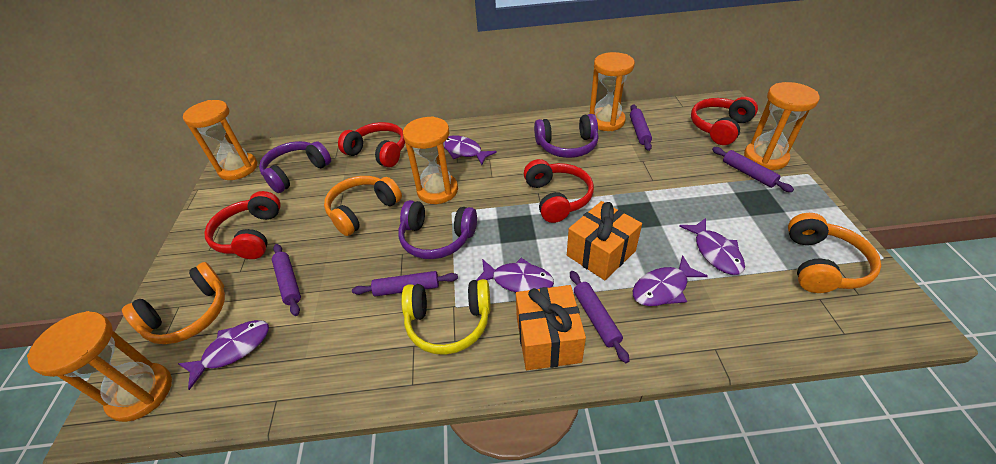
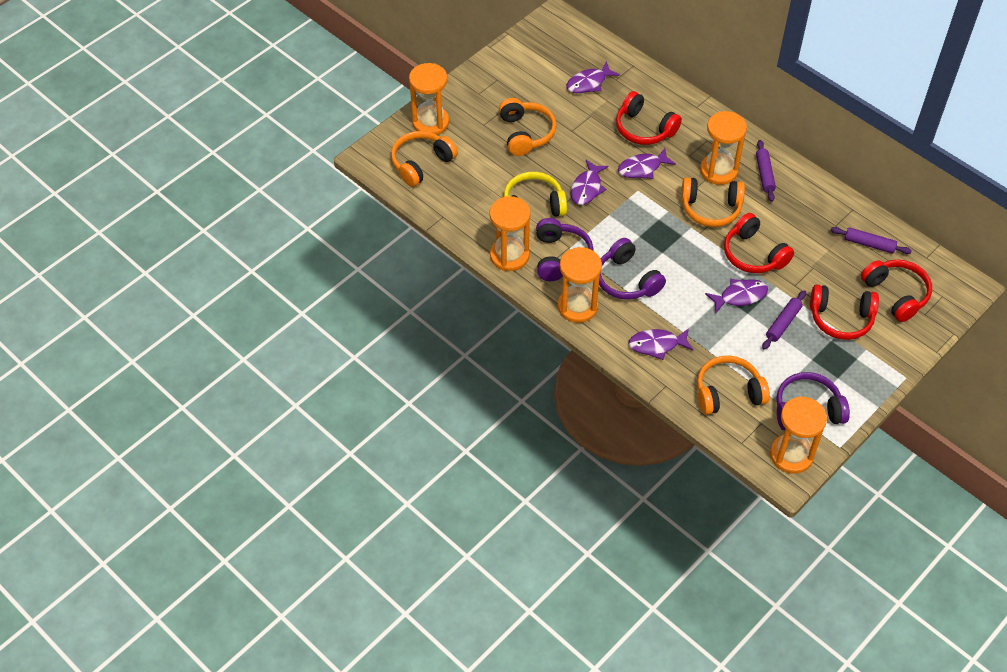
orange gift: [516,285,586,370] [567,201,642,280] = 2 -> none = 0
orange headphones: [122,262,225,344] [324,176,402,236] [788,213,881,293] = 3 -> [391,131,458,187] [499,98,556,156] [681,177,745,227] [697,355,770,415] = 4
purple rolling pin: [272,244,301,316] [352,271,458,296] [570,271,629,363] [630,104,652,151] [712,147,794,192] = 5 -> [756,140,776,202] [762,290,806,350] [830,227,912,254] = 3

